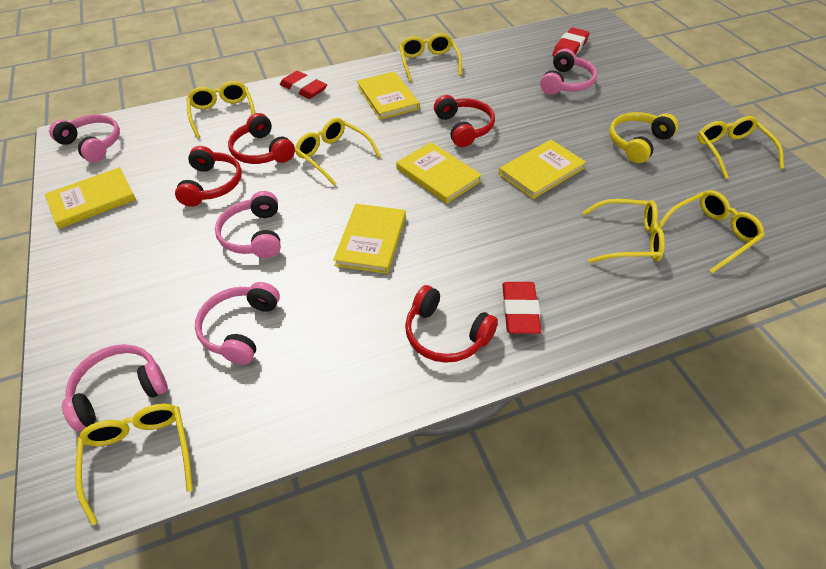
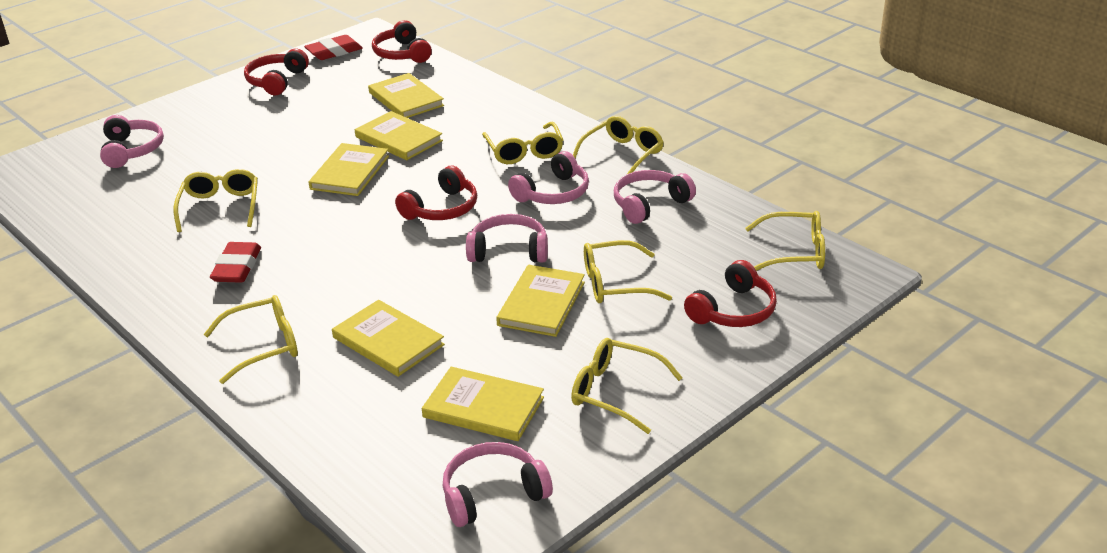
red eraser: [280,71,327,99] [502,282,541,334] [552,28,589,56] = 3 -> [210,242,261,283] [304,35,363,60] = 2
yellow book: [45,167,136,229] [333,204,406,274] [357,71,419,120] [396,142,482,204] [499,140,586,199] = 5 -> [308,143,389,196] [332,300,445,377] [355,111,443,160] [368,73,444,118] [422,367,544,441] [496,265,585,337] = 6
yellow headphones: [609,112,679,163] = 1 -> none = 0

